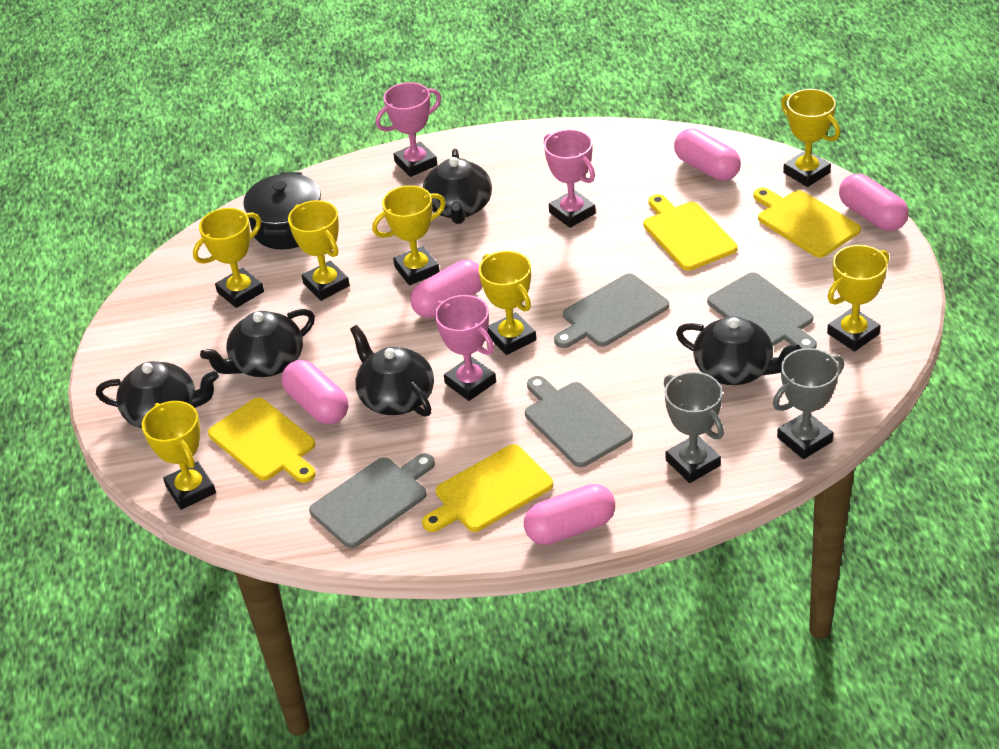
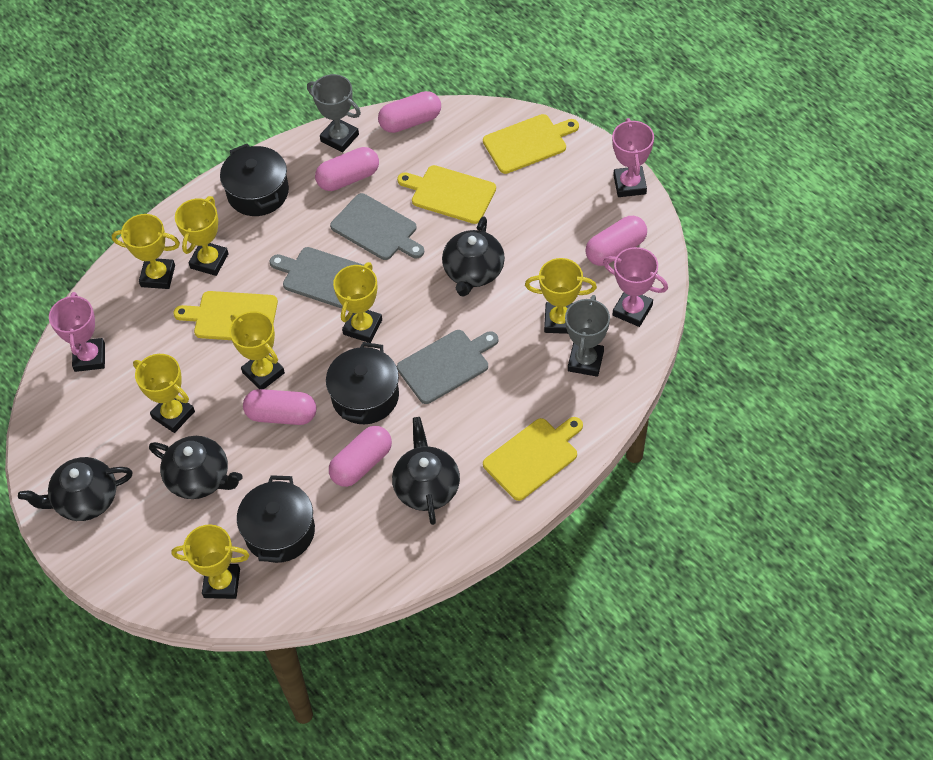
black pot: [243,172,321,249] = 1 -> [220,144,289,216] [237,475,315,563] [326,342,399,424] = 3
black teapot: [96,361,219,428] [200,309,315,377] [350,325,434,417] [423,149,492,224] [676,316,801,385] = 5 -> [18,457,133,521] [149,436,242,499] [392,417,460,525] [442,216,505,297] = 4
grey cutting board: [309,453,435,548] [525,376,633,467] [554,273,669,348] [707,272,817,349] = 4 -> [270,247,364,309] [330,193,424,260] [397,330,498,404] = 3

